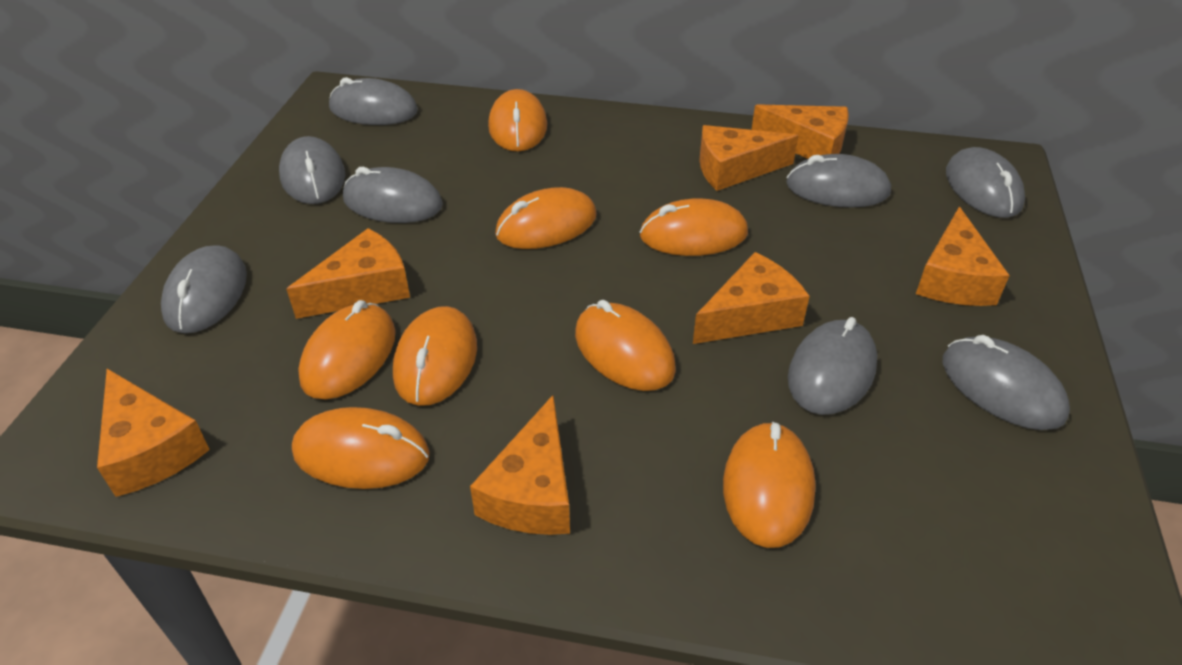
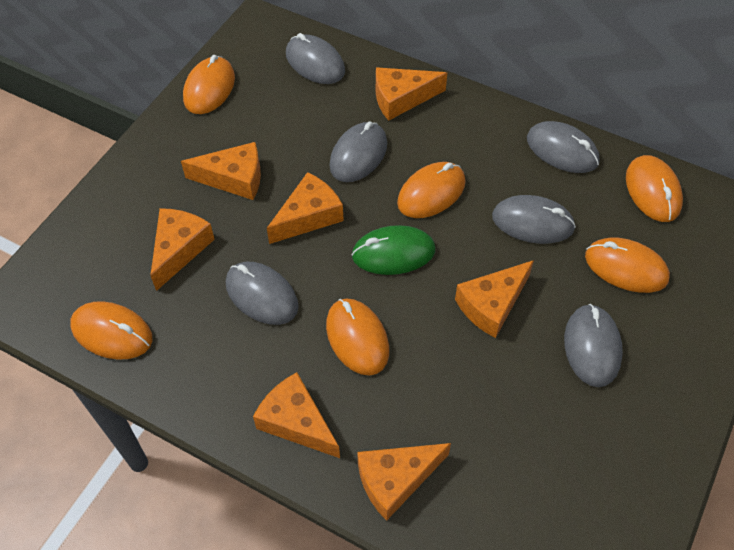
green mouse: none = 0 -> [351,225,435,275] = 1
grey mouse: [161,246,247,333] [279,136,345,204] [329,77,418,125] [343,167,443,223] [786,154,891,207] [788,317,877,415] [943,335,1070,430] [946,147,1025,218] = 8 -> [226,262,299,325] [286,33,345,84] [329,122,387,182] [492,195,576,244] [527,121,600,173] [564,304,623,387] = 6
orange mouse: [292,407,430,489] [298,300,396,399] [393,306,477,406] [488,89,547,151] [495,187,597,249] [575,300,676,391] [640,198,748,256] [723,422,816,548] = 8 -> [70,301,152,360] [183,55,235,114] [326,298,389,376] [397,162,466,218] [585,238,670,293] [626,155,683,222] = 6

